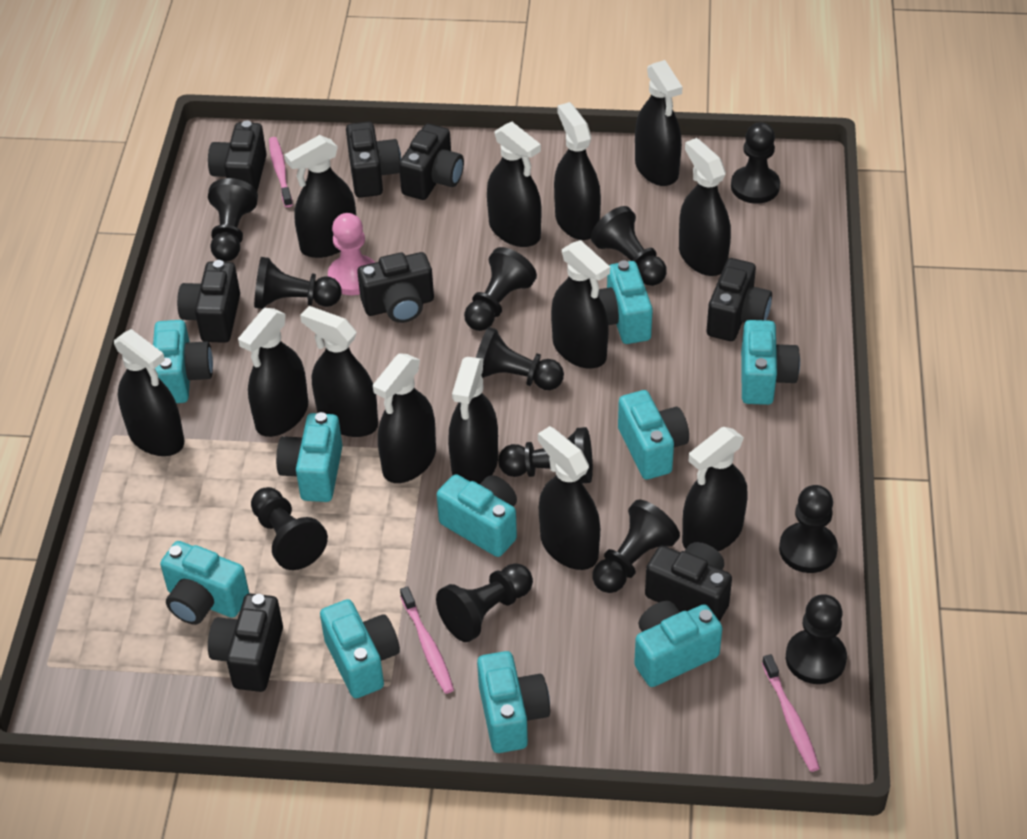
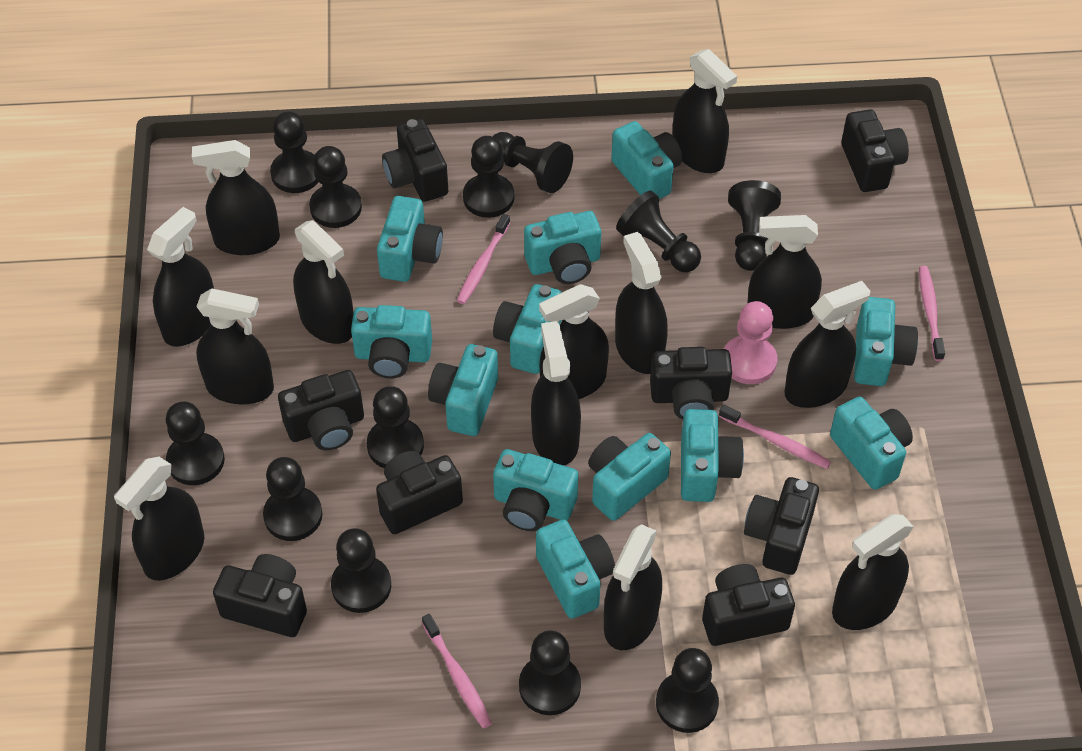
pink toothbrush: [269,137,293,207] [400,586,454,694] [762,654,820,772] = 3 -> [422,614,492,729] [457,214,510,304] [719,404,831,469] [919,266,945,361] = 4
turquoise camera: [153,320,213,403] [160,541,249,625] [276,412,342,502] [320,599,400,698] [437,474,517,557] [477,651,550,753] [598,260,653,344] [618,390,689,479] [634,601,722,687] [741,320,800,405] = 10 -> [351,305,432,378] [377,196,443,282] [428,344,498,436] [493,284,562,374] [493,449,578,531] [524,211,601,284] [536,520,615,619] [588,433,671,521] [611,121,682,199] [681,409,744,502] [830,397,913,490] [854,297,918,386] = 12

